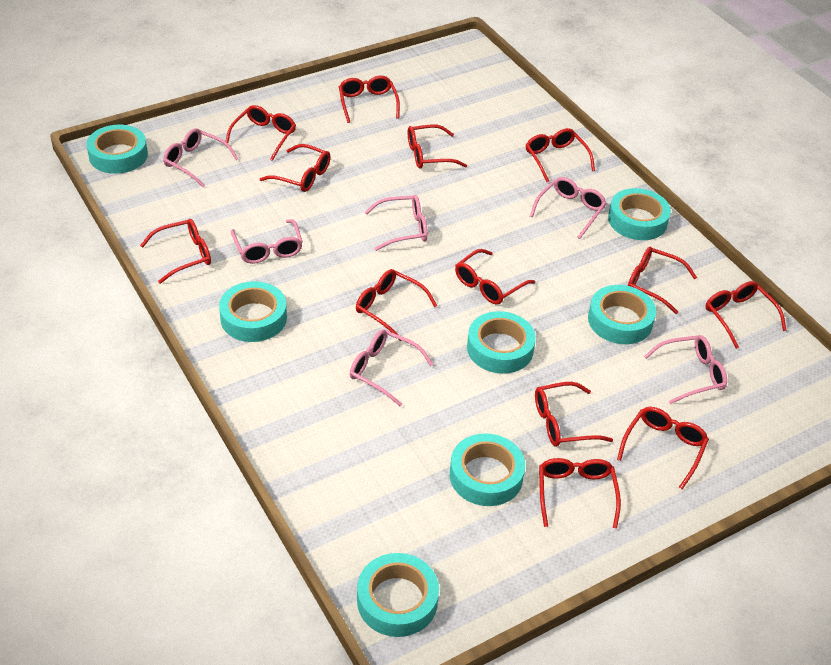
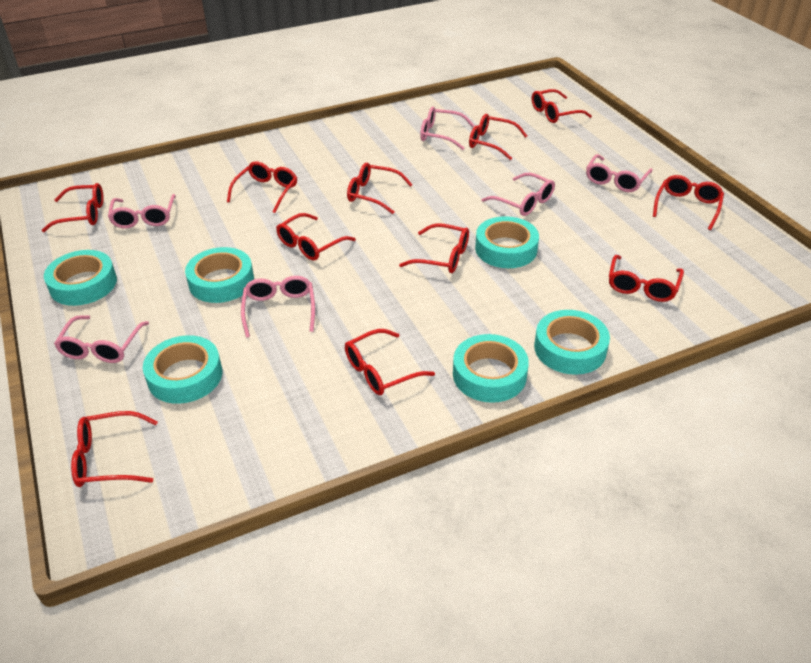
red glasses: [140,219,211,284] [226,105,296,161] [260,144,331,192] [339,76,400,123] [356,269,437,341] [408,124,467,169] [455,249,535,304] [526,128,595,182] [535,382,613,447] [539,458,621,528] [617,407,709,489] [628,247,697,314] [705,281,787,349] = 13 -> [41,183,104,232] [71,411,158,487] [227,161,297,213] [276,213,356,261] [345,329,435,395] [347,163,413,214] [399,223,469,273] [469,114,527,160] [532,89,592,123] [609,255,684,302] [653,175,724,230] = 11
turquoise tape: [86,125,148,174] [219,281,287,342] [357,553,439,637] [450,433,525,506] [467,311,536,374] [588,285,656,344] [608,188,671,240] = 7 -> [44,250,117,306] [143,335,222,404] [185,247,254,303] [453,334,529,403] [475,216,539,268] [534,310,610,375] = 6

